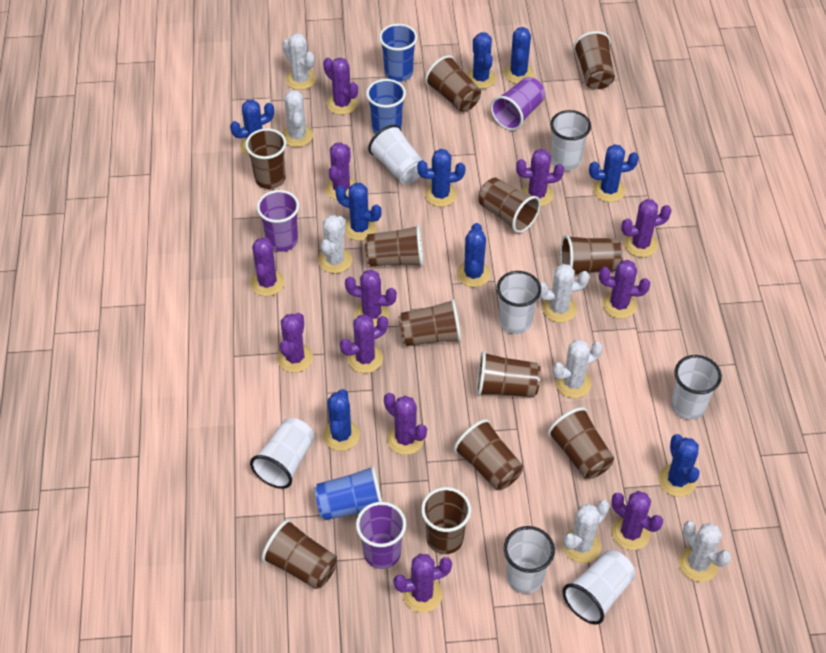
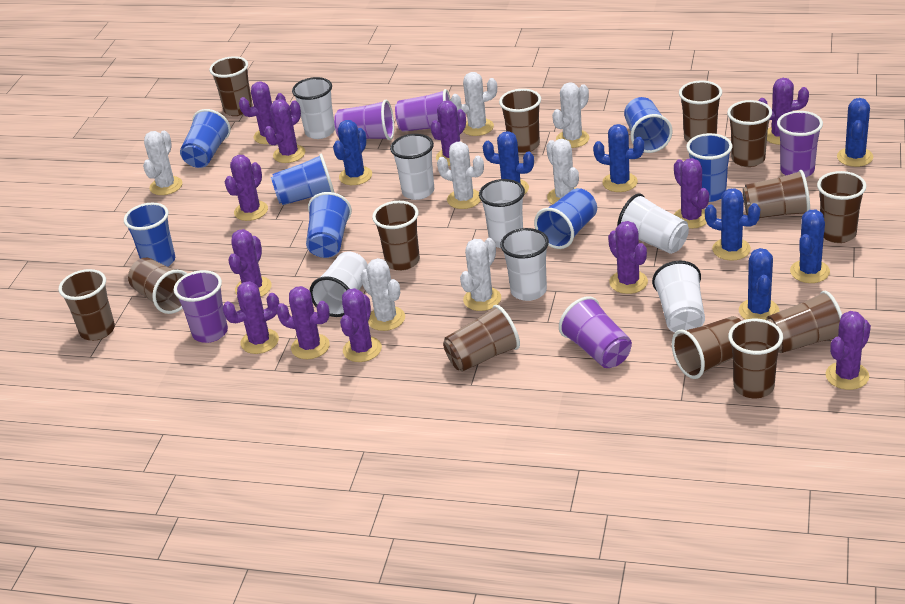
blue cactus: [230,100,274,156] [323,389,360,451] [335,183,382,241] [417,149,465,207] [457,223,491,287] [467,32,496,89] [504,27,534,84] [589,144,639,202] [658,434,700,497] = 9 -> [333,120,372,185] [483,131,534,195] [593,124,644,192] [705,188,760,261] [739,248,779,320] [790,210,830,283] [837,98,873,167] = 7
blue cup: [314,465,382,520] [366,79,406,134] [379,24,418,82] = 3 -> [124,203,175,267] [180,109,231,168] [271,154,334,205] [306,192,352,258] [534,188,597,249] [624,97,672,153] [686,133,732,202] = 7
brown cup: [245,128,286,189] [261,519,338,589] [365,225,424,267] [398,299,461,346] [421,487,471,554] [425,55,481,112] [454,419,523,490] [476,351,541,397] [478,178,541,233] [548,407,614,479] [560,235,623,275] [573,31,615,89] = 12 -> [59,269,115,341] [128,258,187,314] [209,56,253,116] [372,201,420,271] [443,305,520,372] [499,89,541,153] [672,316,742,379] [679,81,722,142] [727,100,772,167] [728,319,783,398] [743,170,810,218] [766,291,842,353] [817,171,866,243] = 13
purple cup: [257,190,299,252] [356,502,406,569] [490,77,545,131] = 3 -> [174,270,228,343] [334,99,394,140] [395,89,451,132] [559,296,632,368] [777,111,823,177] = 5

